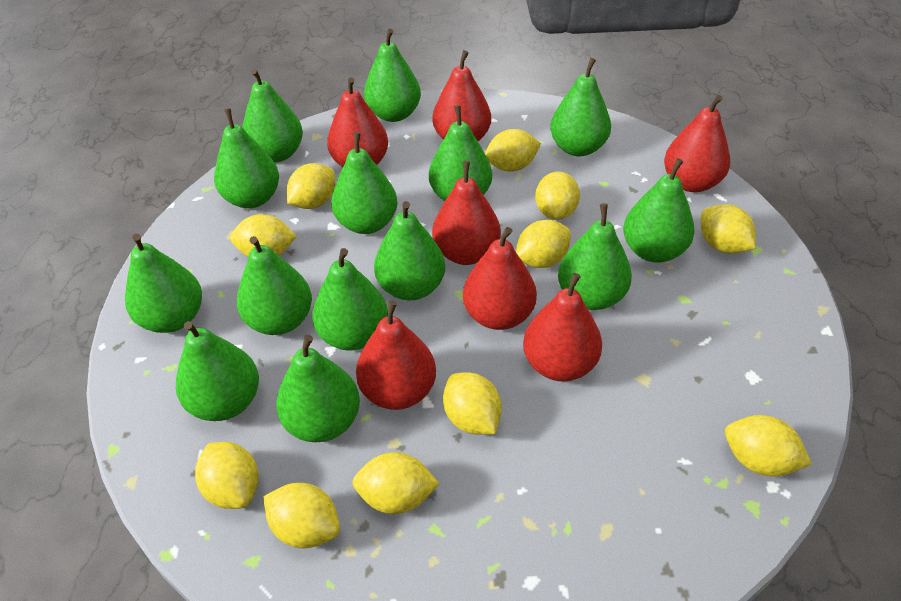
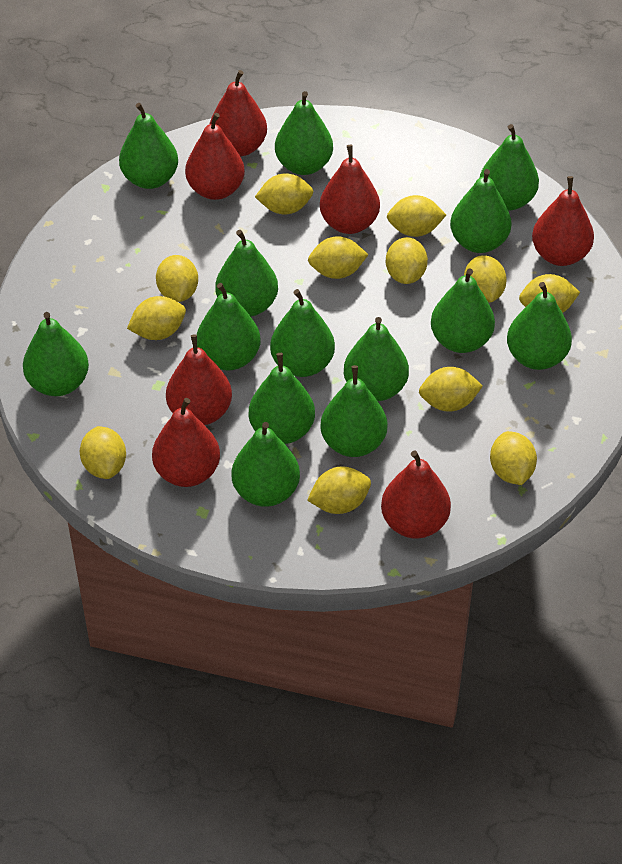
yellow lemon: [195,442,259,509] [230,214,297,257] [263,483,340,548] [287,163,335,209] [352,452,439,514] [443,372,502,434] [485,129,541,172] [516,220,571,268] [535,171,580,220] [701,204,756,254] [725,415,812,476] = 11 -> [80,426,126,479] [127,296,186,340] [156,255,198,302] [255,173,313,214] [307,467,371,514] [308,236,368,279] [386,237,428,284] [387,195,446,237] [419,367,483,412] [464,255,507,302] [490,431,537,485] [519,274,580,313] = 12

